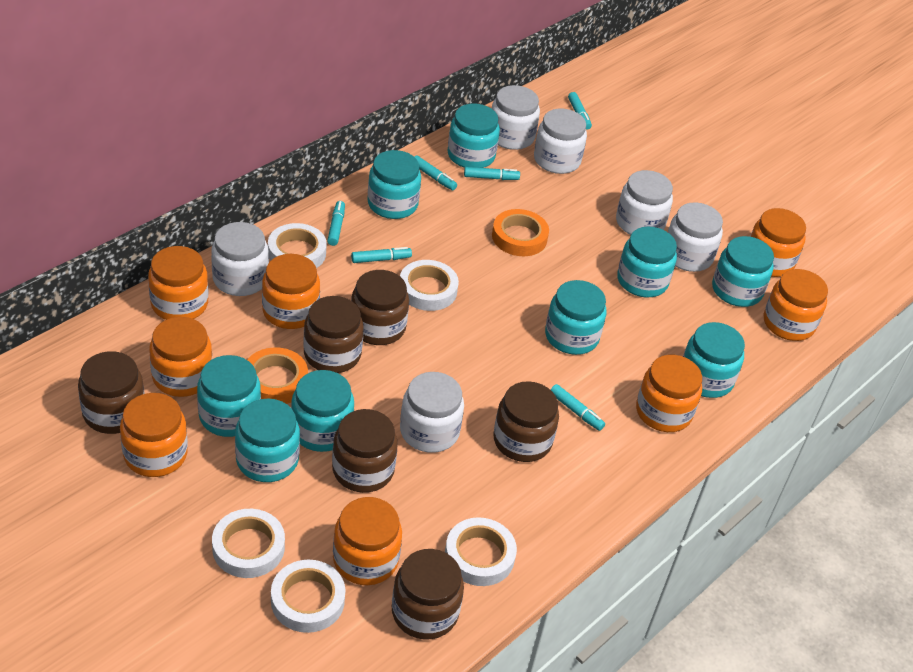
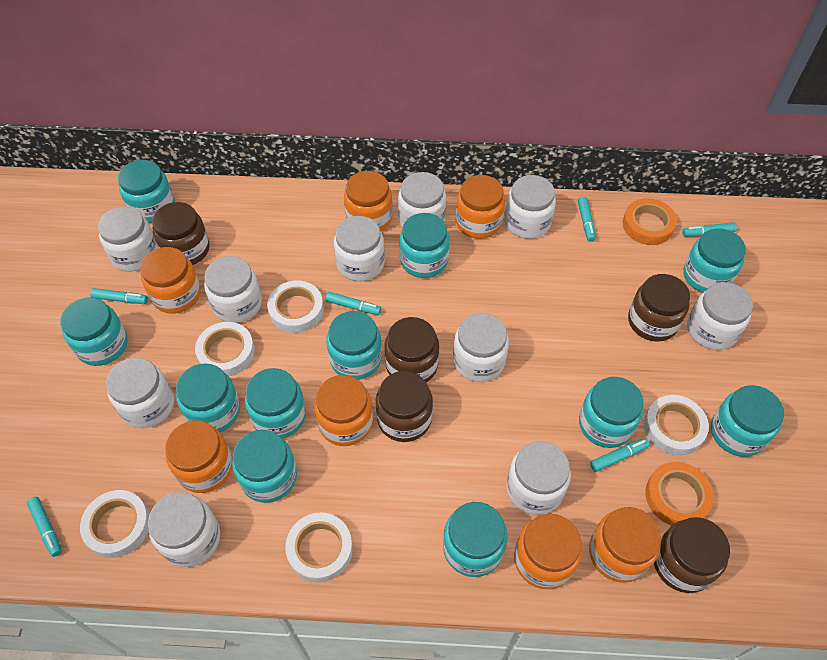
brown jar: [78,351,145,434] [303,296,364,373] [332,409,398,493] [351,270,409,345] [392,549,464,640] [493,381,559,462] = 6 -> [152,202,210,265] [376,371,433,442] [384,317,439,382] [628,274,690,342] [654,517,730,593] = 5
orange jar: [120,393,188,477] [148,246,208,320] [149,317,212,397] [262,254,320,329] [333,497,402,585] [636,355,702,432] [750,208,806,277] [764,269,828,341] = 8 -> [140,247,201,314] [165,420,233,493] [314,375,373,446] [344,171,393,231] [456,175,505,239] [514,514,582,589] [589,507,661,583] = 7
turquoise jar: [197,355,261,437] [235,399,300,482] [291,370,354,452] [367,150,421,219] [448,104,500,168] [545,280,607,355] [617,227,677,297] [683,322,745,398] [712,236,774,307] = 9 -> [60,297,128,366] [118,160,175,223] [176,363,240,432] [232,430,297,503] [245,368,306,439] [326,311,382,380] [399,213,449,278] [443,502,508,577] [579,377,643,448] [683,228,746,293] [711,385,784,457] = 11
white jar: [211,222,269,296] [400,372,464,453] [492,85,540,150] [534,109,587,174] [616,170,673,235] [668,202,723,272] = 6 -> [98,206,158,272] [106,358,174,428] [148,492,220,567] [204,256,262,323] [334,216,385,281] [398,172,446,227] [453,313,509,382] [505,175,556,239] [506,441,571,515] [687,282,753,350] = 10

